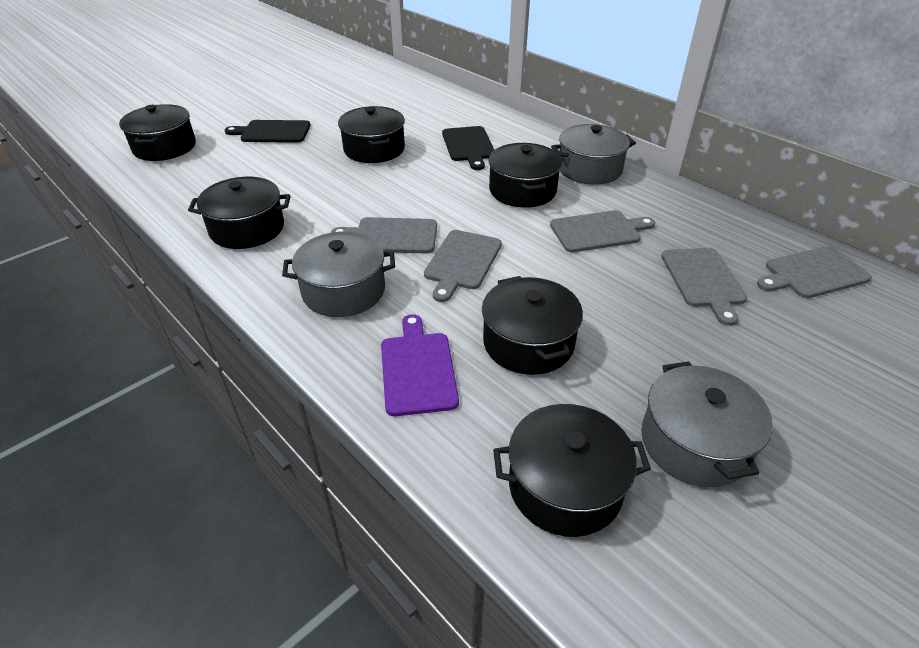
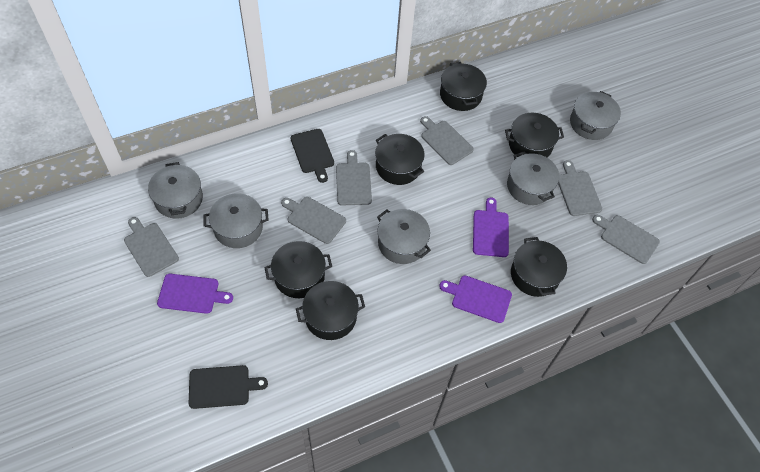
grey cutting board: [331,217,437,254] [424,230,502,302] [550,210,655,253] [661,248,747,326] [757,246,872,298] = 5 -> [124,217,179,277] [281,197,346,244] [336,150,372,206] [420,116,474,165] [558,160,602,216] [592,215,660,264] = 6
grey pot: [282,231,395,317] [551,124,636,185] [641,361,773,487] = 3 -> [148,162,203,219] [203,193,268,248] [377,209,431,264] [507,151,559,205] [570,91,621,140] = 5
purple cutting board: [381,314,459,416] = 1 -> [157,274,233,314] [439,275,512,323] [473,197,509,257] = 3

